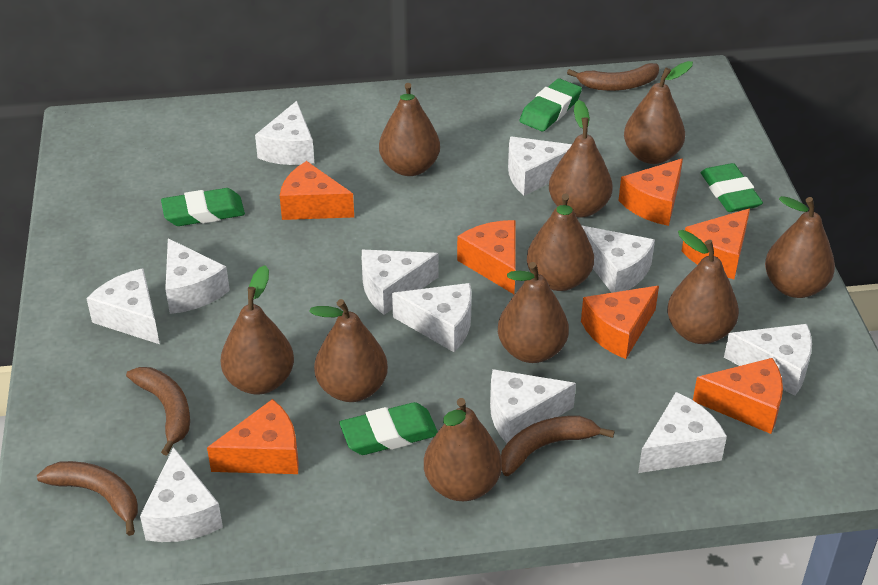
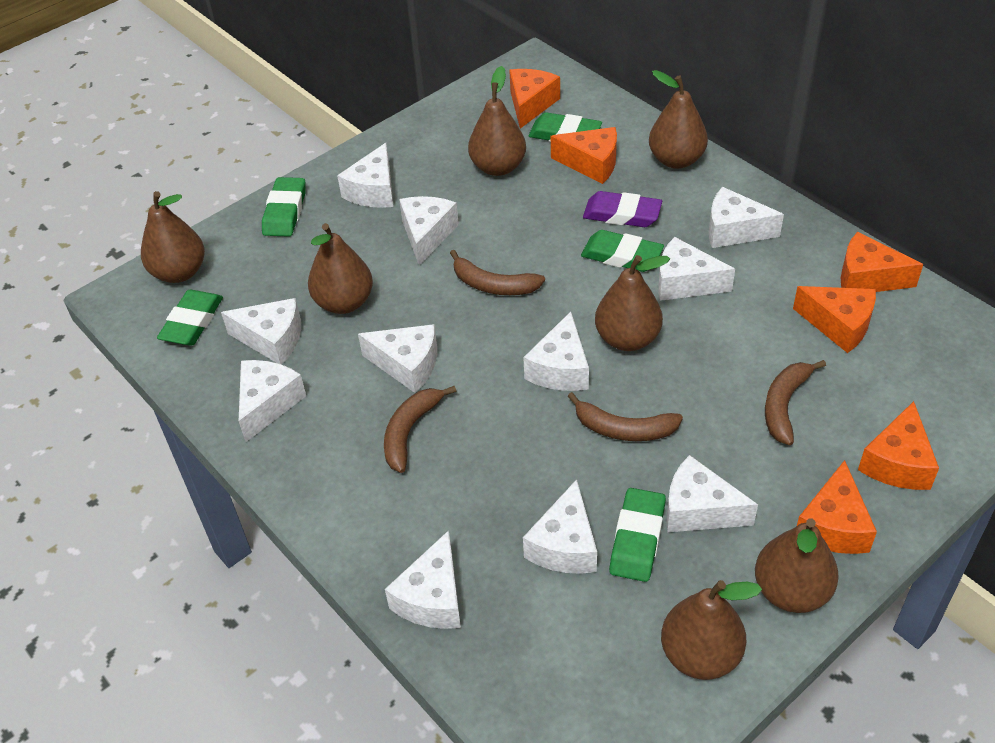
brown pear: [221,265,294,394] [309,299,388,402] [379,83,440,176] [424,398,502,501] [498,262,569,363] [527,193,594,291] [549,100,613,218] [624,61,693,164] [667,230,739,344] [765,196,835,298] = 10 -> [141,191,205,283] [308,223,373,314] [468,66,526,176] [595,255,670,351] [649,70,708,169] [661,580,762,680] [755,518,839,613] = 7
green eraser: [161,188,245,226] [339,402,438,455] [519,78,582,131] [701,163,763,212] = 4 -> [157,290,223,346] [262,177,306,237] [528,112,602,142] [581,230,664,272] [609,488,666,582] = 5
orange cheese: [207,399,299,474] [280,161,354,220] [457,220,516,294] [581,286,659,359] [618,158,683,226] [682,208,750,279] [693,358,783,434] = 7 -> [509,69,560,129] [551,127,617,184] [793,286,876,353] [797,460,877,554] [841,232,923,292] [858,401,939,490] = 6
purple eraser: none = 0 -> [583,191,662,227] = 1

